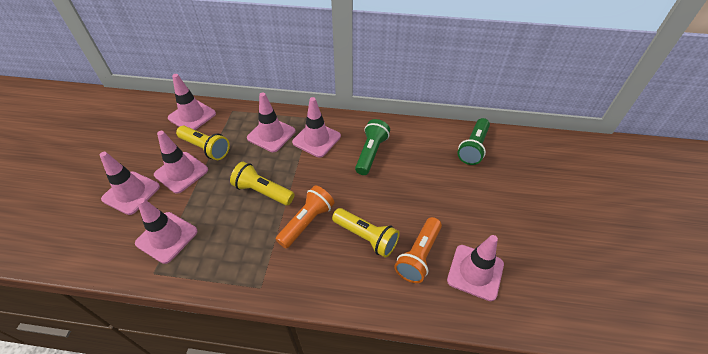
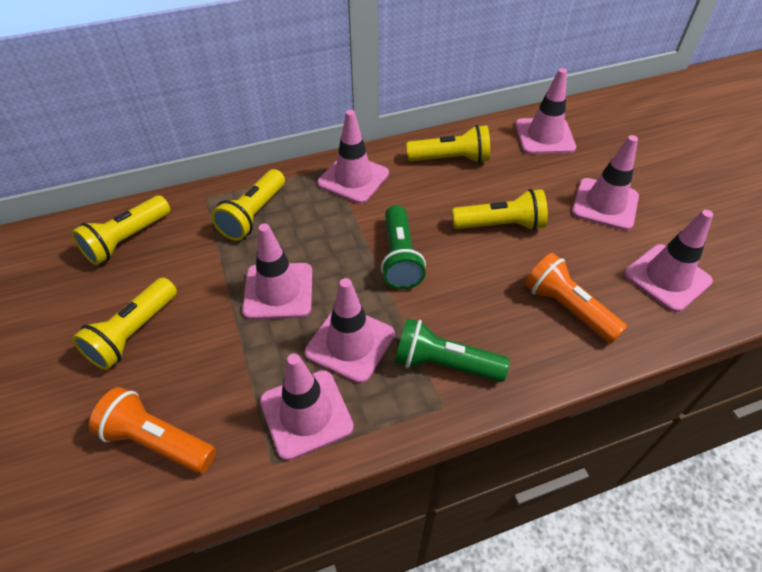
yellow flashlight: [176,126,230,160] [230,162,294,205] [332,208,400,258] = 3 -> [71,195,170,265] [72,277,177,370] [211,169,285,241] [406,125,490,163] [452,189,548,231] = 5

